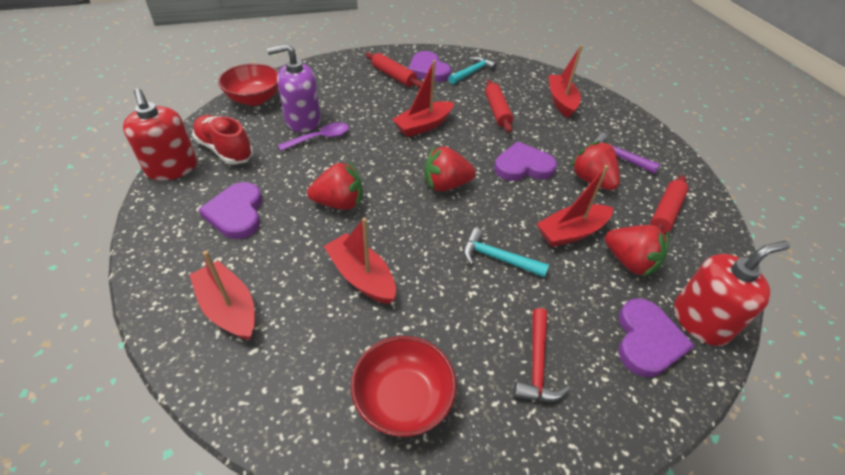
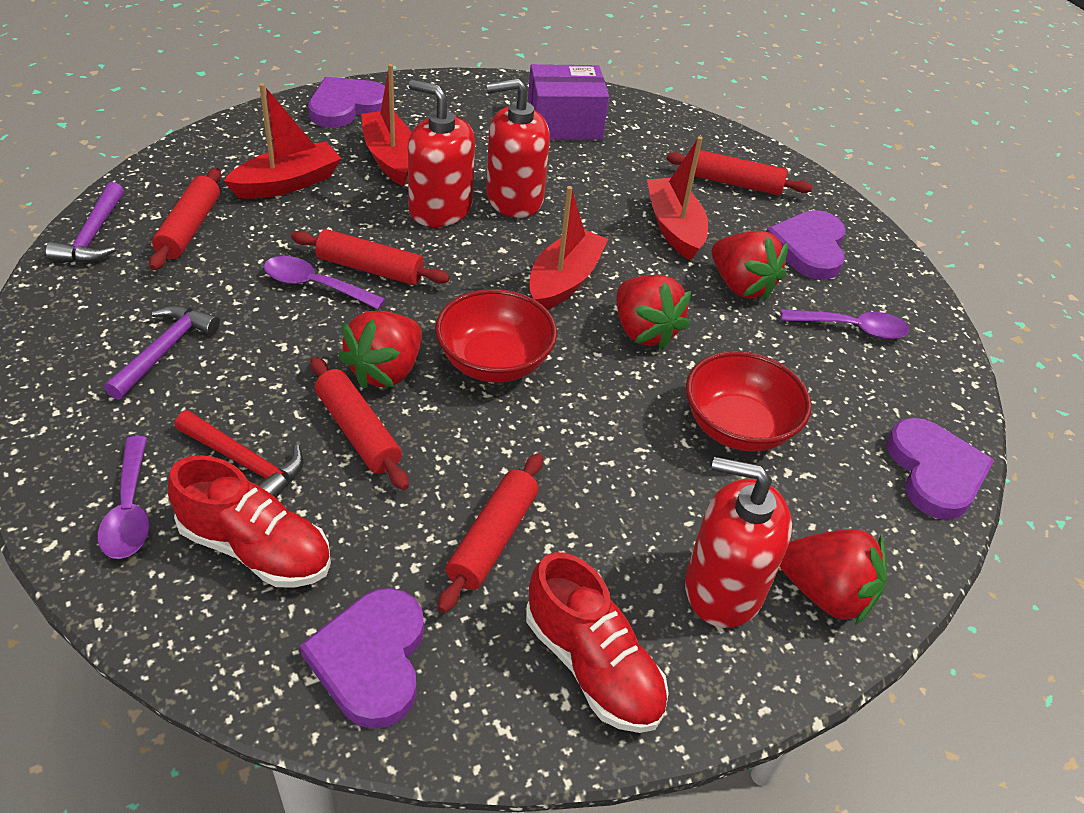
purple box: none = 0 -> [528,64,609,140] = 1
purple hammer: [592,132,660,174] = 1 -> [46,182,124,263] [104,305,220,400] = 2
purple soap dispenser: [267,44,321,133] = 1 -> none = 0
purple spoon: [278,122,349,151] = 1 -> [97,436,150,559] [264,256,385,309] [781,309,909,339] = 3
red boat: [189,251,255,340] [324,218,396,304] [392,60,454,137] [537,165,613,247] [549,45,583,118] = 5 -> [224,83,342,199] [361,64,412,186] [529,186,608,310] [647,136,708,261] = 4
red rolling pin: [366,52,423,88] [485,80,513,133] [650,175,689,233] = 3 -> [149,168,221,270] [291,229,450,285] [310,357,409,490] [438,453,543,613] [667,150,813,196] = 5
red shoe: [192,115,253,165] = 1 -> [168,455,331,588] [526,552,669,733] = 2
red soap dispenser: [123,88,197,181] [674,241,790,346] = 2 -> [408,79,475,227] [486,78,550,218] [685,457,792,628] = 3
turquoise hammer: [448,56,497,84] [463,228,549,278] = 2 -> none = 0

